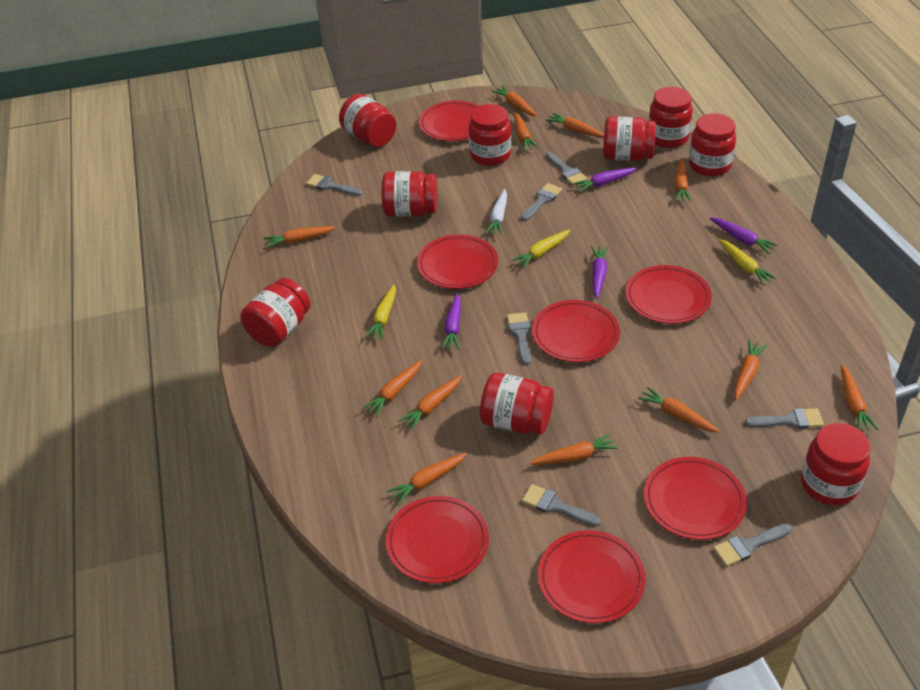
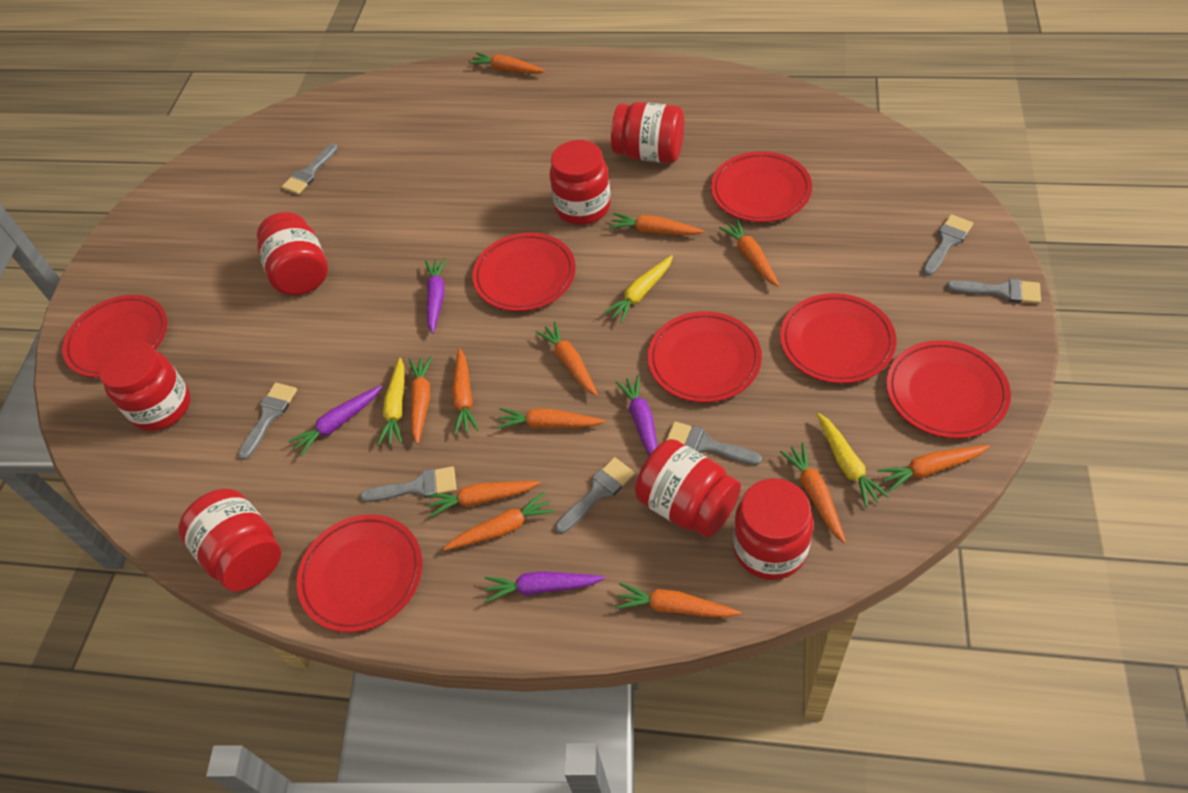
red jar: [240,278,310,347] [339,94,396,147] [382,171,437,217] [469,104,511,166] [480,372,554,435] [603,116,656,161] [649,87,693,148] [689,113,736,177] [801,423,870,505] = 9 -> [98,341,191,431] [178,489,281,591] [257,212,328,295] [549,140,611,225] [611,102,684,163] [635,439,741,538] [733,478,814,580] = 7
white carrot: [485,189,507,235] = 1 -> none = 0

